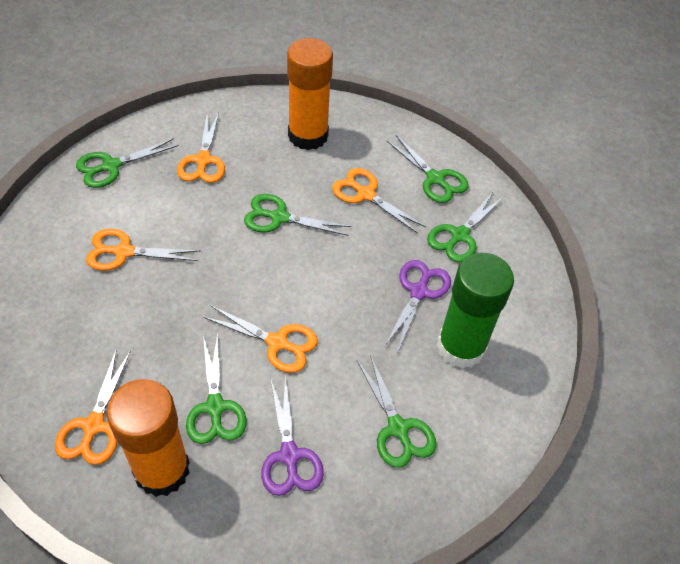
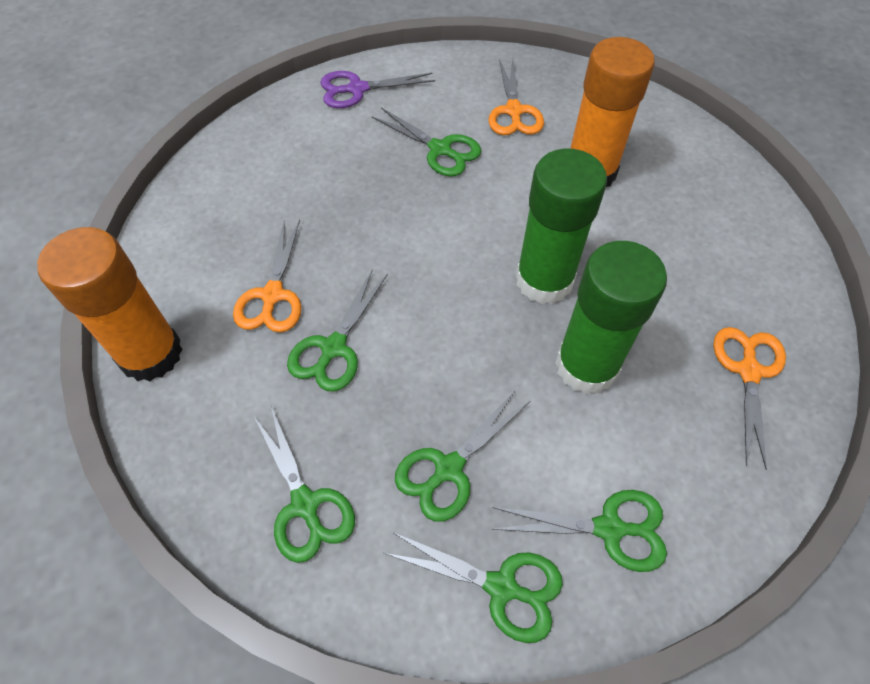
green glue stick: [437,253,514,369] = 1 -> [516,148,607,304] [555,241,667,394] = 2
orange scissors: [55,349,131,465] [86,229,201,271] [177,112,225,183] [203,305,318,373] [332,168,426,233] = 5 -> [233,220,301,333] [488,59,544,135] [713,327,786,470] = 3
purple scissors: [261,376,324,496] [384,260,451,351] = 2 -> [320,71,435,108] = 1

